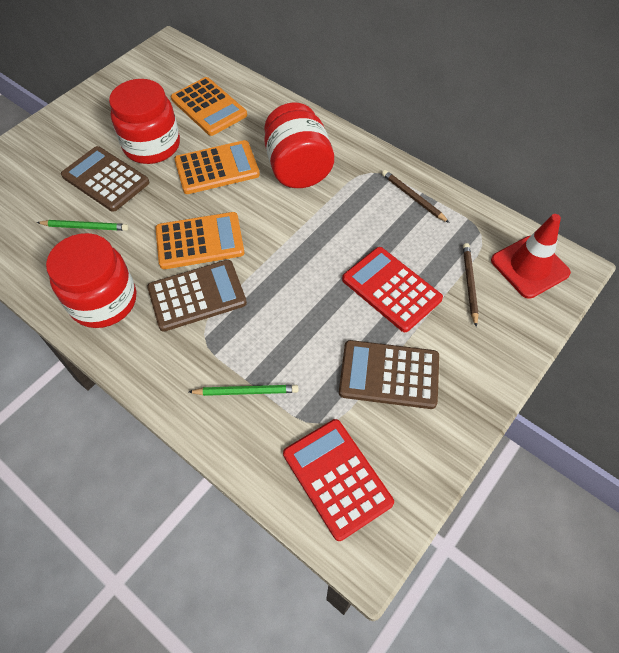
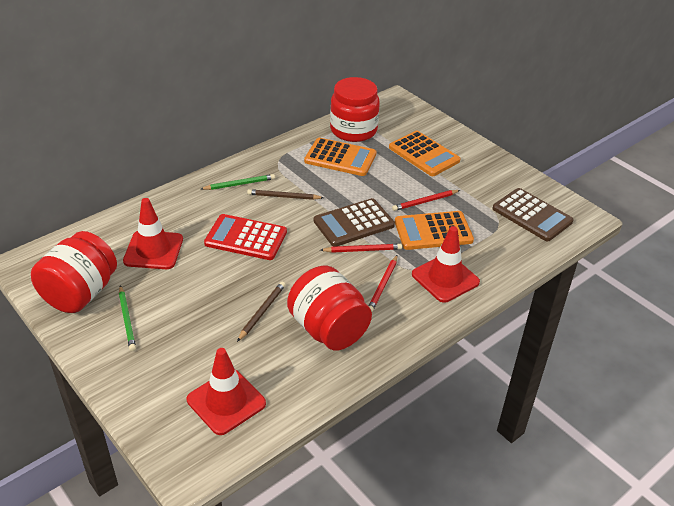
brown calculator: [61,146,150,212] [147,260,247,332] [339,340,439,409] = 3 -> [314,198,395,247] [493,188,573,241] = 2
red calculator: [283,419,394,541] [342,247,443,332] = 2 -> [204,214,287,260] = 1
red pencil: none = 0 -> [320,244,402,253] [368,255,398,312] [392,190,460,211] = 3
red traffic cone: [491,214,571,299] = 1 -> [123,198,183,269] [187,348,266,435] [412,226,480,303] = 3

